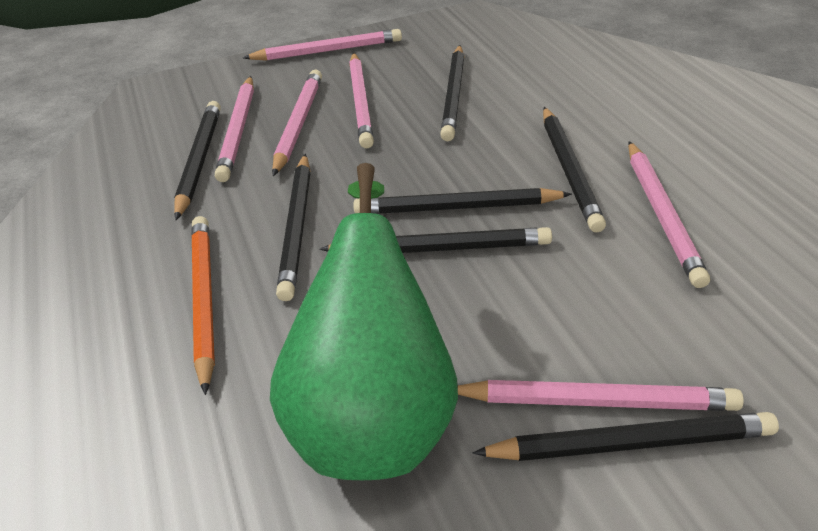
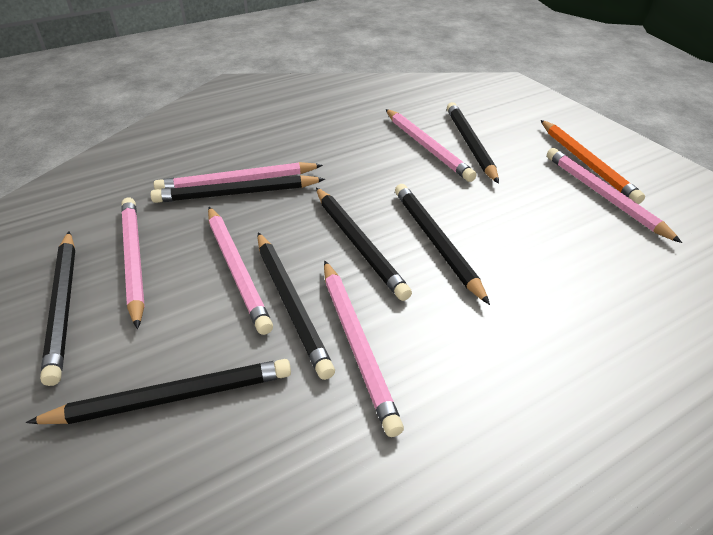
green pear: [270,163,458,480] = 1 -> none = 0

